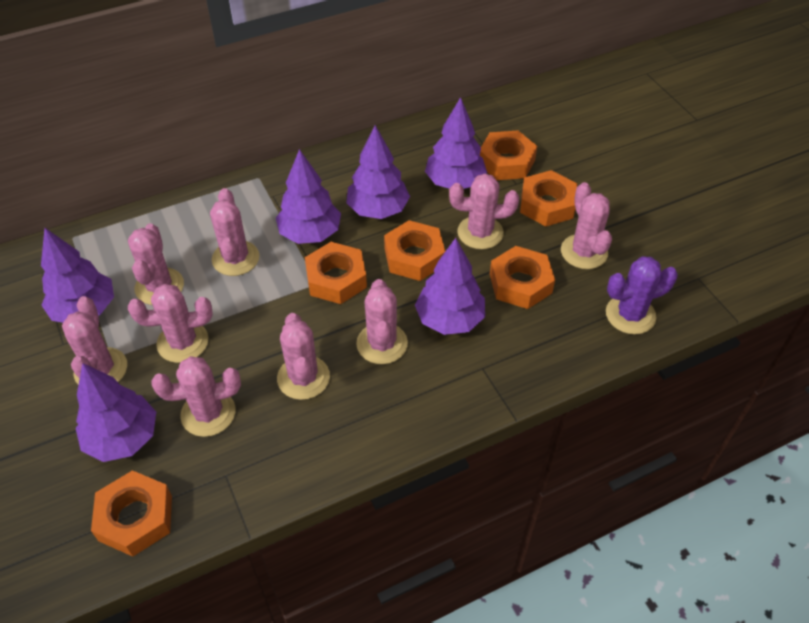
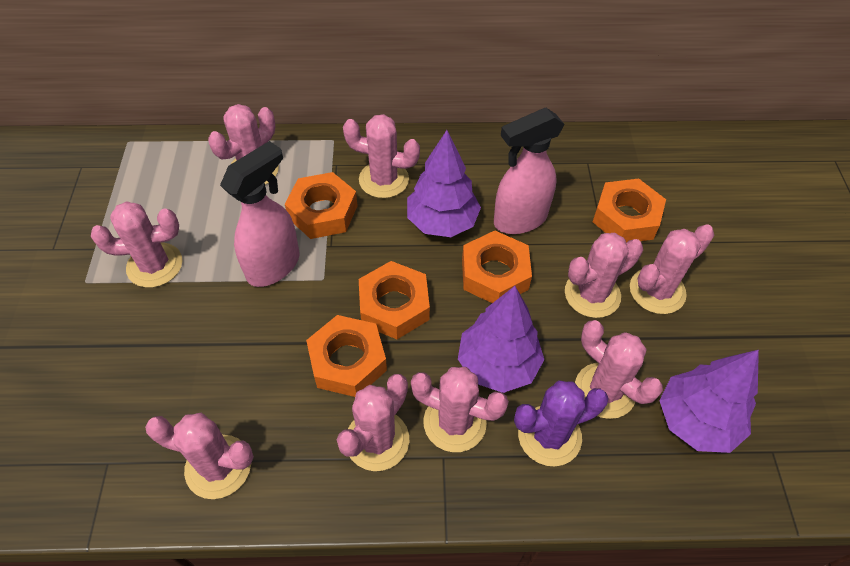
orange nut: [91,470,172,557] [305,242,367,304] [384,220,445,281] [480,130,537,180] [490,246,555,309] [520,170,577,226] = 6 -> [285,172,358,239] [306,315,387,397] [359,261,430,339] [462,231,532,303] [593,179,666,243] = 5
pink spray bottle: none = 0 -> [220,141,299,287] [494,108,565,234] = 2
purple tree: [41,228,114,323] [76,363,156,462] [276,149,341,244] [346,125,410,219] [415,238,485,335] [425,97,487,189] = 6 -> [407,130,481,237] [458,286,544,393] [659,350,759,453] = 3

